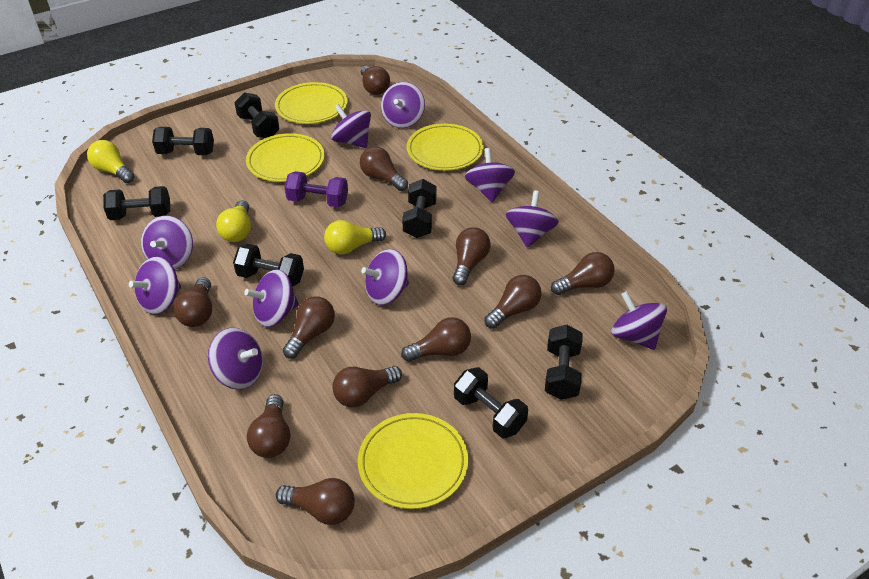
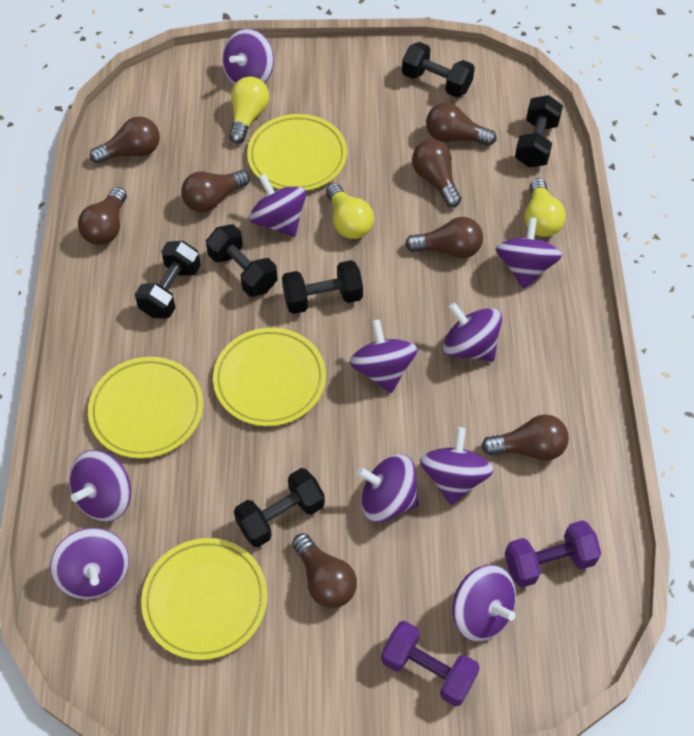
black dumbbell: [103,186,170,220] [152,127,214,155] [233,244,304,287] [234,92,280,138] [402,179,437,238] [454,367,528,438] [545,325,583,400] = 7 -> [135,241,201,318] [206,224,278,297] [234,468,325,547] [282,260,363,314] [402,42,475,98] [515,95,563,168] = 6
brown light bulb: [173,277,212,327] [247,394,290,458] [276,478,355,525] [283,296,335,359] [332,366,402,407] [360,147,408,191] [361,66,390,95] [401,317,471,362] [453,227,491,285] [484,275,542,329] [551,252,615,295] = 11 -> [78,187,127,245] [90,116,160,164] [181,170,250,212] [292,533,357,608] [405,217,483,259] [412,139,461,207] [426,103,496,146] [481,414,569,461] = 8
purple dumbbell: [285,171,348,207] = 1 -> [381,621,480,706] [505,520,601,588] = 2

